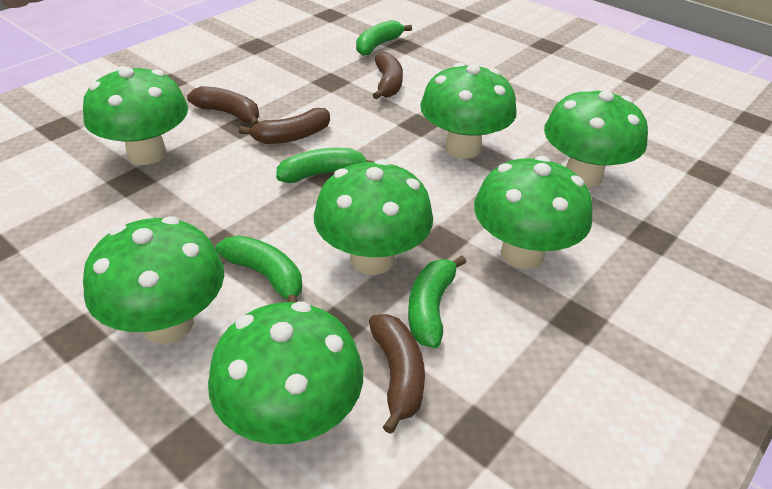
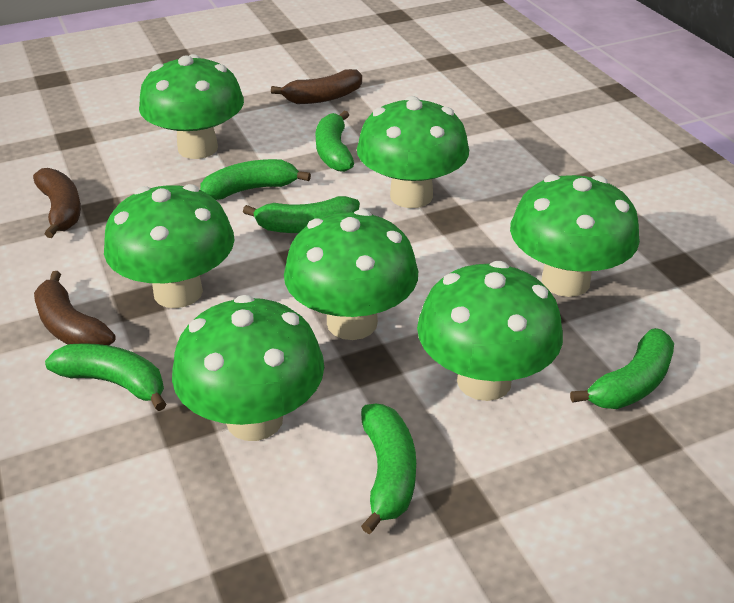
brown banana: [187,86,259,126] [239,108,330,144] [369,314,425,434] [373,52,403,99] = 4 -> [33,168,81,238] [34,271,115,345] [271,69,362,104] = 3
green banana: [216,236,302,302] [276,148,375,183] [356,20,412,56] [408,256,466,348] = 4 -> [45,343,166,411] [200,159,311,200] [243,196,360,233] [316,111,354,172] [361,404,416,534] [570,328,674,409] = 6

